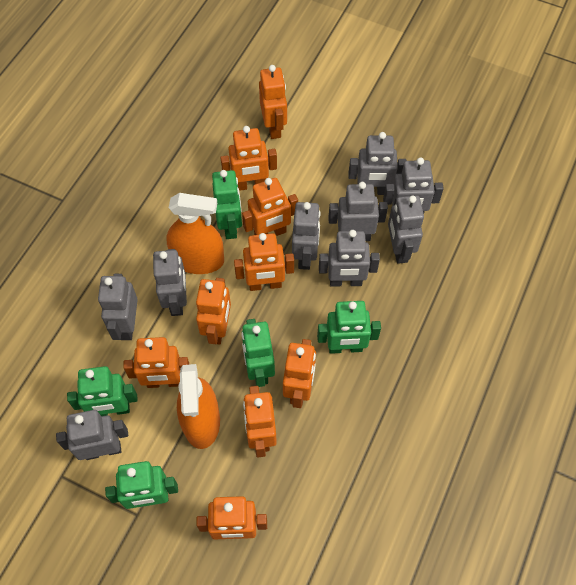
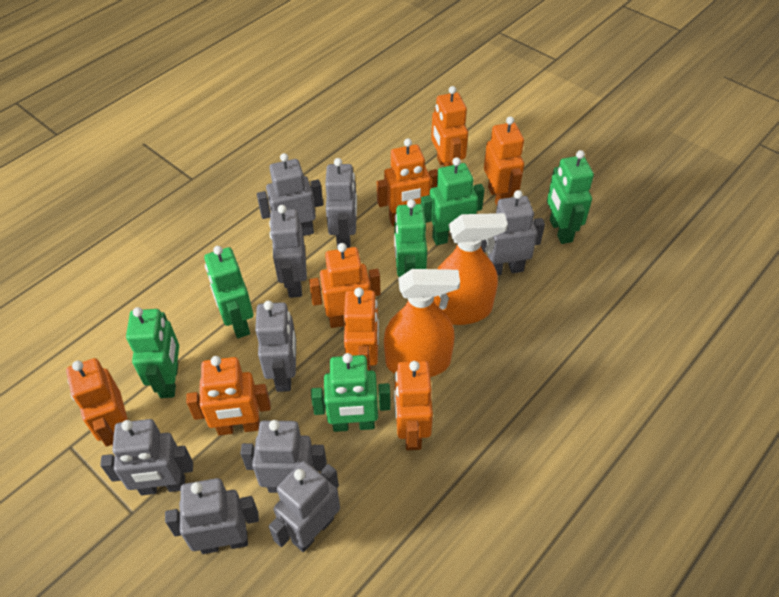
green robot: [67,366,138,416] [105,461,178,509] [212,170,242,239] [242,319,275,387] [317,301,381,354] = 5 -> [126,307,179,398] [204,246,253,338] [311,353,391,432] [394,199,427,277] [421,157,485,245] [547,150,594,244] = 6
orange robot: [123,337,190,388] [196,278,231,345] [196,496,267,539] [220,126,277,191] [234,233,294,291] [242,178,298,236] [243,386,277,457] [259,65,287,139] [283,339,316,408] = 9 -> [66,358,128,447] [186,356,271,436] [309,243,381,328] [344,287,379,371] [377,138,438,226] [394,361,433,450] [431,86,468,167] [484,116,524,206] = 8

